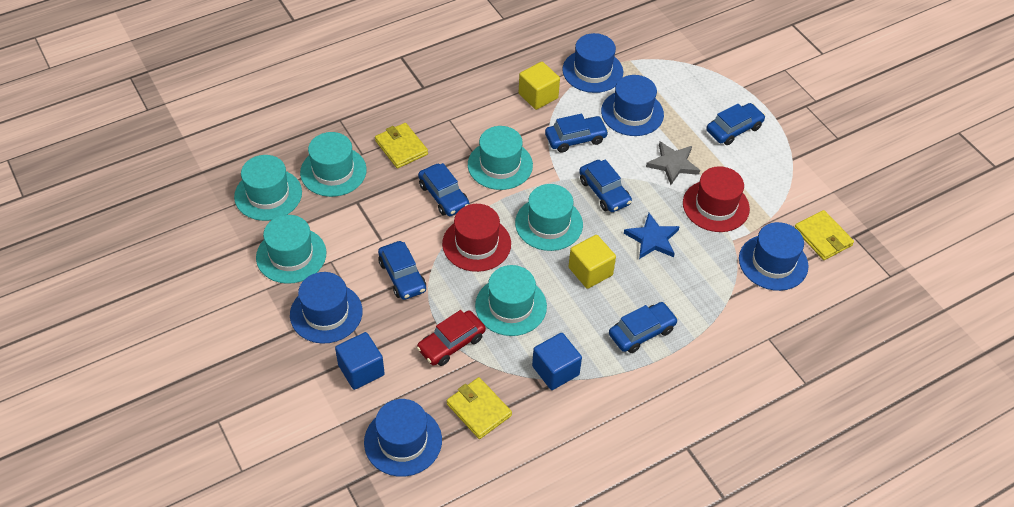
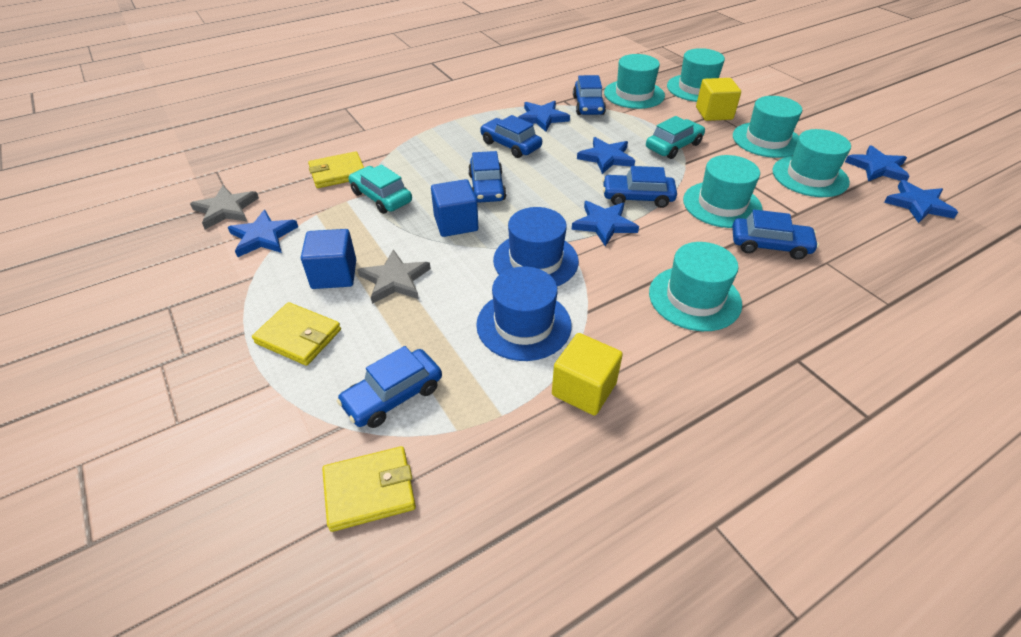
blue hat: [290,272,363,344] [364,399,442,477] [562,33,623,93] [601,75,664,136] [739,222,809,291] = 5 -> [476,267,572,361] [493,207,579,286] = 2
blue star: [624,213,680,259] = 1 -> [228,210,298,257] [518,101,570,132] [571,201,639,246] [577,137,635,174] [845,145,910,181] [884,180,958,223] = 6
grey star: [646,142,700,185] = 1 -> [190,185,259,229] [357,249,431,304] = 2
red car: [417,310,485,366] = 1 -> none = 0
red hat: [442,204,511,272] [683,166,750,232] = 2 -> none = 0
turquoise car: none = 0 -> [349,164,412,214] [646,116,705,159] = 2

